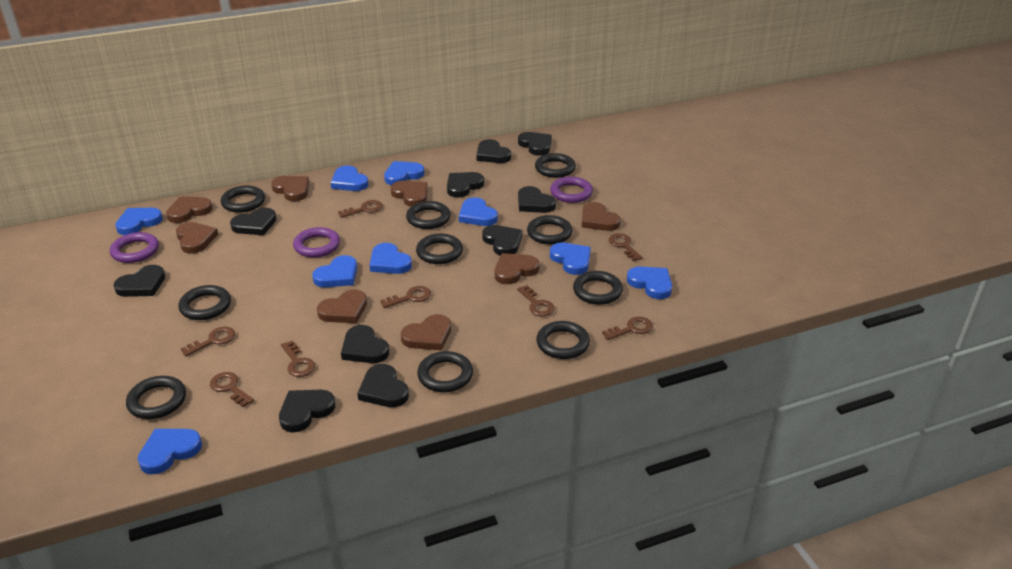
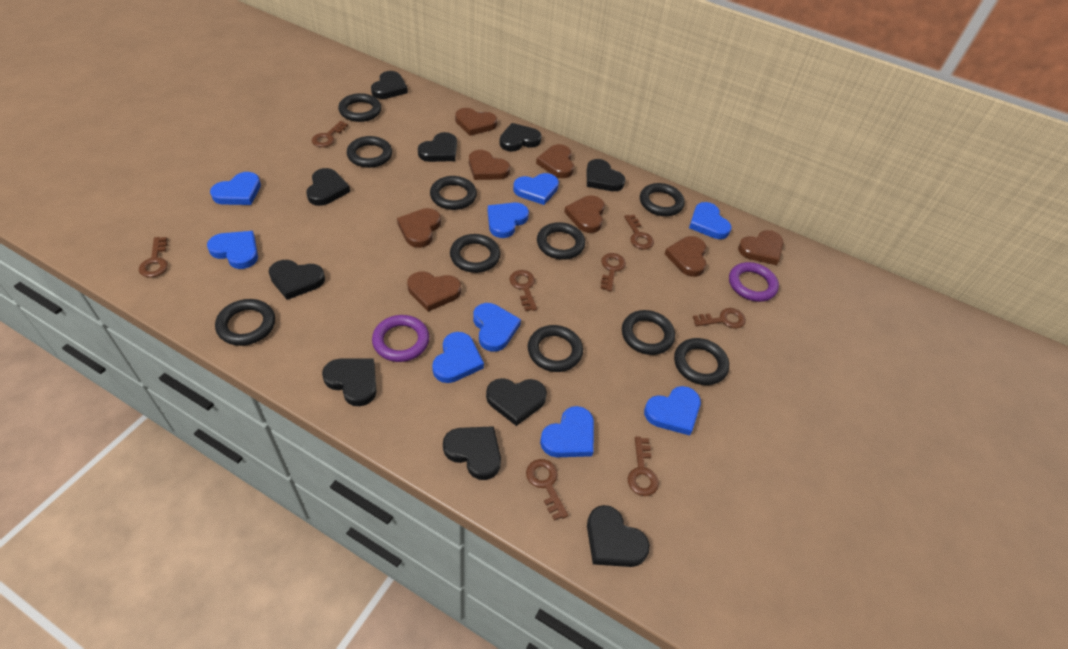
purple ring: [110,232,159,263] [293,227,340,258] [550,177,593,203] = 3 -> [372,315,429,362] [729,262,779,302] = 2

